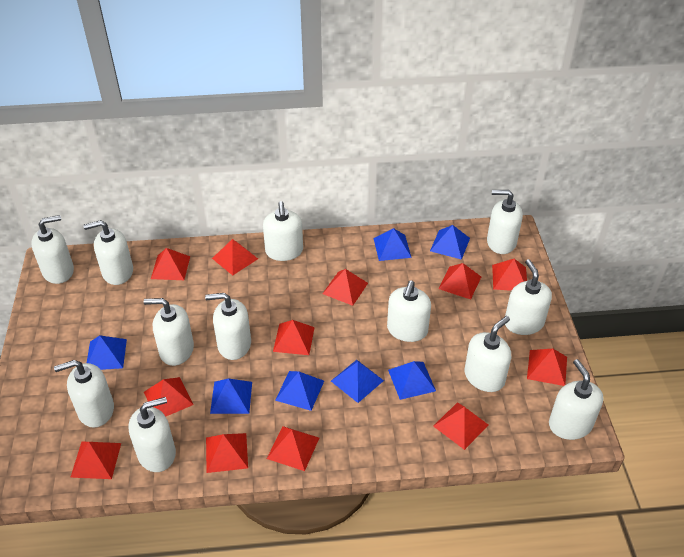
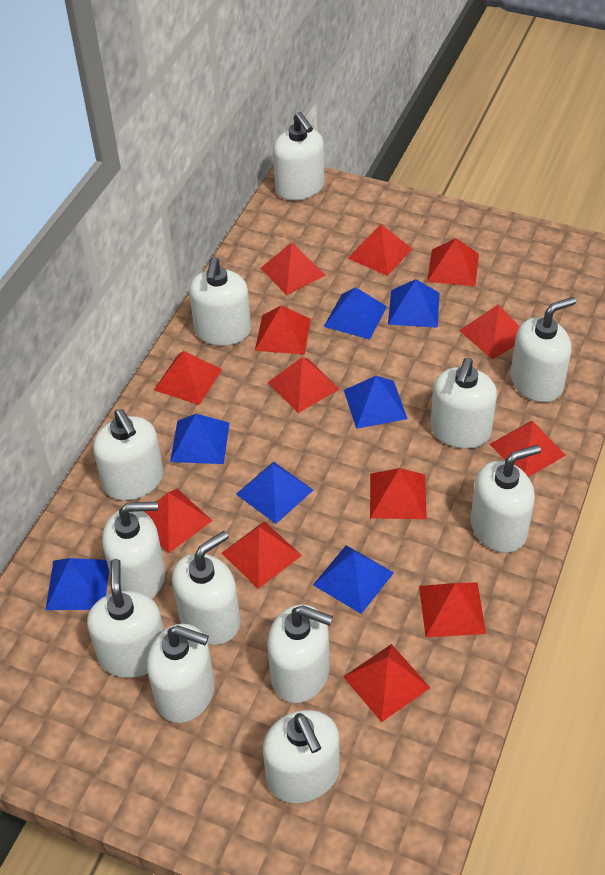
red pyramid: [70,442,121,479] [144,377,193,417] [151,248,190,280] [206,433,248,473] [212,239,258,275] [267,426,319,471] [273,320,315,355] [322,269,368,306] [433,402,488,450] [438,263,481,299] [492,259,527,291] [527,349,567,386] = 12 -> [144,488,212,553] [154,351,222,405] [221,521,302,589] [255,305,311,355] [260,242,326,295] [268,357,339,413] [343,644,430,722] [348,224,412,276] [370,468,427,519] [419,583,486,637] [427,238,479,286] [459,304,520,360] [489,421,566,477] = 13

